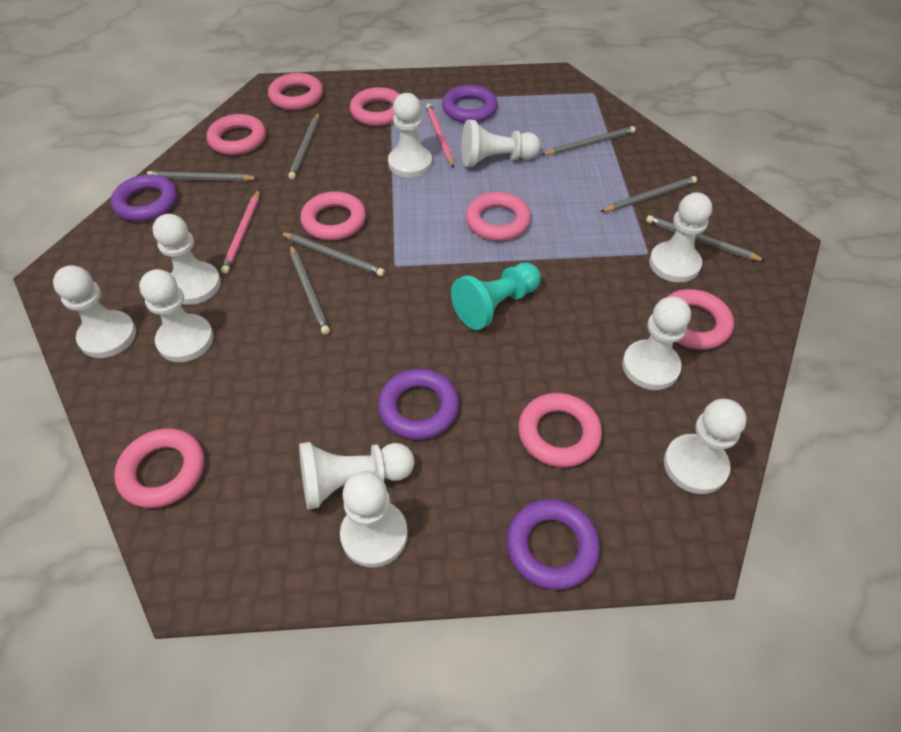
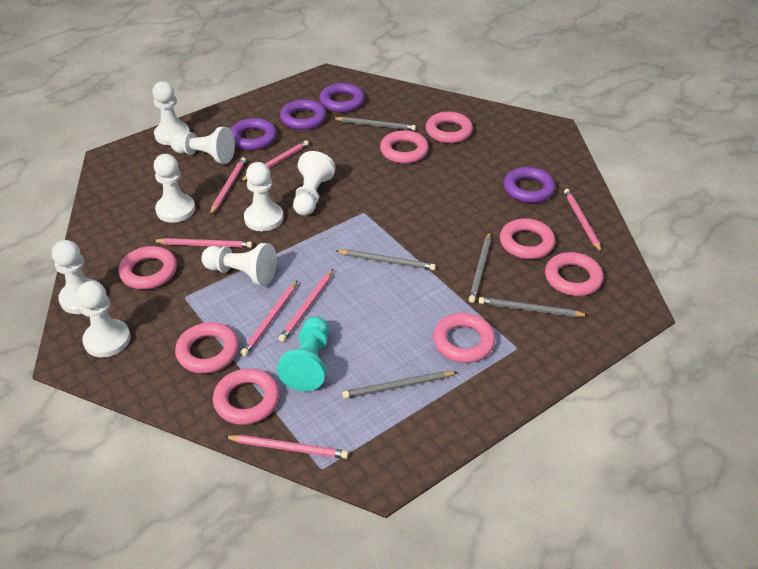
grey pencil: [147,171,258,181] [280,232,385,277] [288,112,320,180] [290,245,330,335] [541,126,636,155] [600,176,697,212] [646,215,765,261] = 7 -> [333,117,416,130] [336,250,436,270] [342,371,458,399] [469,232,491,303] [478,297,589,317] = 5
pink pencil: [221,189,260,274] [426,103,454,168] = 2 -> [153,238,252,248] [210,157,246,215] [224,435,348,459] [240,140,309,182] [241,280,298,356] [279,269,333,342] [564,189,602,253] = 7
white pawn: [53,265,136,358] [139,269,214,362] [153,214,221,305] [299,442,414,510] [340,471,408,568] [388,93,432,178] [461,120,541,167] [622,296,691,390] [649,192,712,282] [664,399,747,494] = 10 -> [52,240,99,314] [77,281,131,358] [152,81,190,145] [154,154,195,223] [170,127,235,164] [201,243,277,286] [244,162,284,231] [293,151,336,216] = 8

